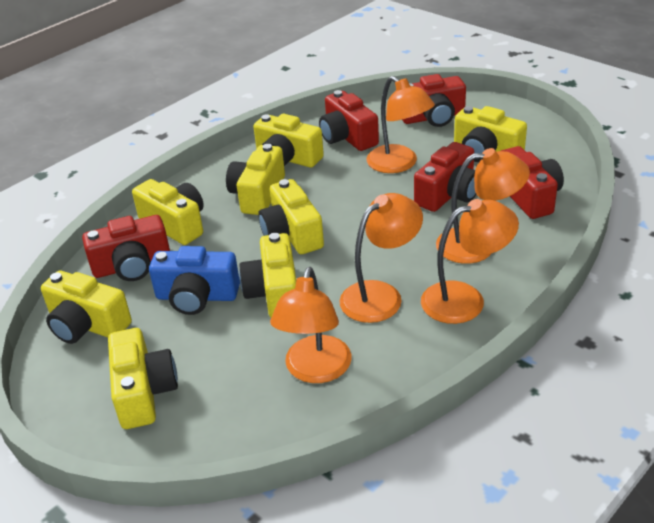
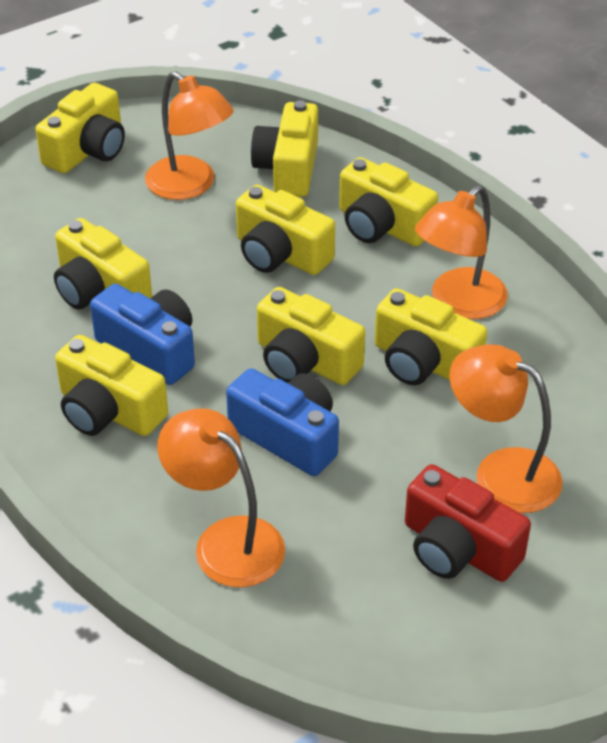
blue camera: [149,246,240,315] = 1 -> [90,284,195,385] [226,368,339,476] = 2
orange lamp: [270,267,352,383] [339,193,423,323] [366,76,435,173] [421,199,519,324] [436,148,530,264] = 5 -> [145,71,234,200] [157,408,285,587] [415,185,508,319] [450,344,563,513] = 4
red camera: [82,215,170,281] [319,90,379,151] [402,74,466,127] [414,142,476,212] [501,146,564,219] = 5 -> [405,464,531,582] = 1

